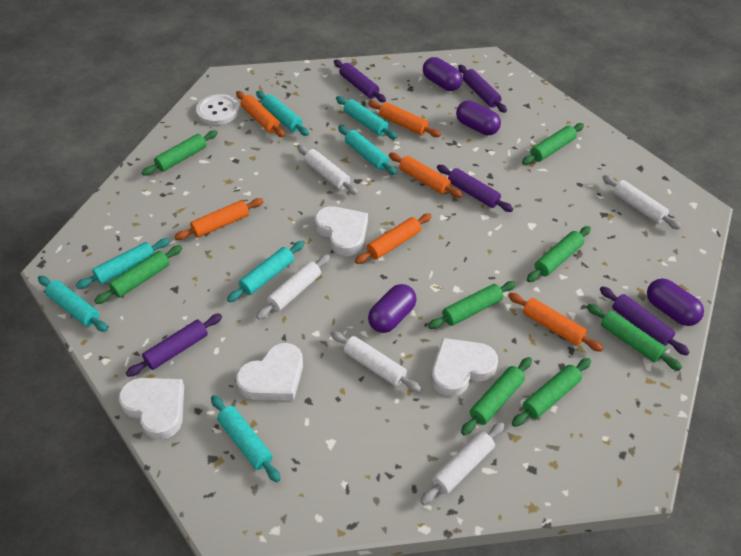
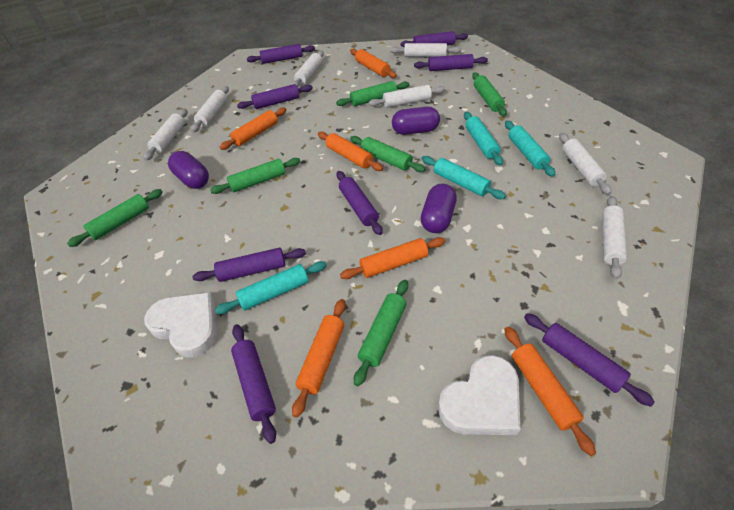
green rolling pin: [94,245,182,304] [142,130,218,176] [428,281,516,329] [461,357,532,435] [512,358,591,427] [522,123,584,165] [527,226,591,282] [587,304,682,371] = 8 -> [67,189,163,247] [210,158,301,194] [336,81,410,106] [350,136,426,172] [354,280,408,386] [472,72,507,116] = 6
purple capsule: [368,284,417,333] [423,57,462,91] [456,101,501,135] [647,278,704,326] = 4 -> [168,151,209,189] [392,107,440,135] [421,184,457,233] = 3
purple rolling pin: [126,314,222,377] [334,60,386,102] [437,165,513,212] [458,65,507,113] [600,286,690,356] = 5 -> [192,248,306,282] [231,324,276,444] [237,84,313,109] [247,44,315,64] [336,171,383,235] [401,31,468,47] [414,54,488,71] [524,313,655,407] = 8
turquoise rolling pin: [38,276,108,332] [76,238,170,289] [211,395,281,482] [227,241,304,302] [256,91,309,136] [336,96,397,139] [338,126,397,175] = 7 -> [215,261,327,314] [422,156,506,199] [464,112,503,166] [505,121,555,177] = 4
white button: [196,94,240,125] = 1 -> none = 0
white heart: [119,378,184,440] [236,343,303,401] [315,206,368,256] [432,338,498,396] = 4 -> [144,292,217,358] [438,355,521,435] = 2
white rolling pin: [256,254,330,320] [297,145,358,195] [331,331,421,392] [420,422,505,505] [602,175,681,230] = 5 -> [144,109,187,160] [191,86,229,132] [292,51,324,87] [368,85,445,108] [390,43,461,57] [559,133,612,195] [602,196,627,279] = 7

